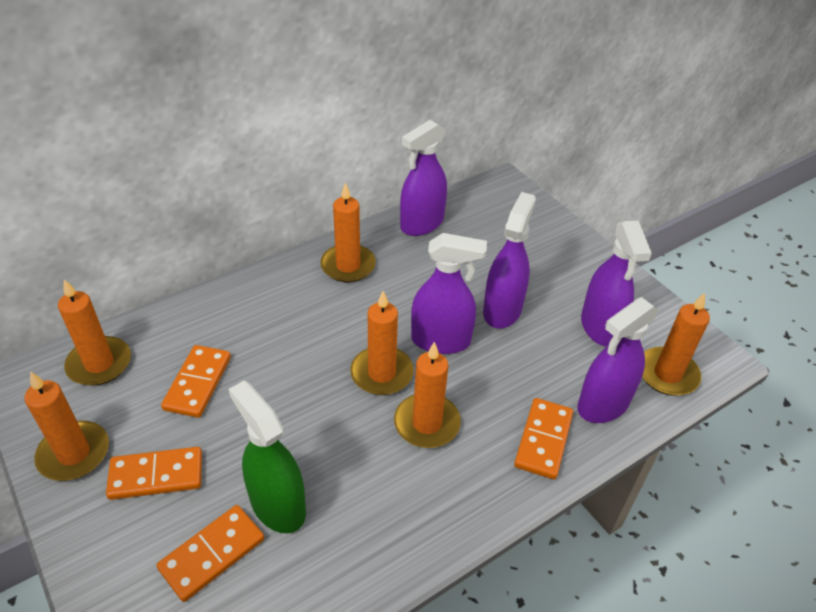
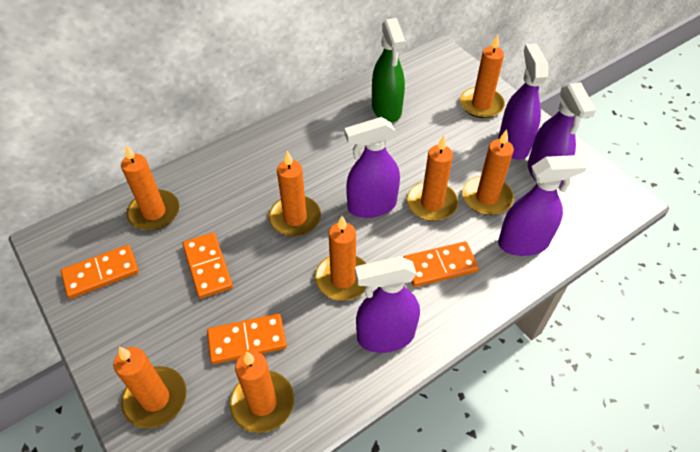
orange candle: [24,371,109,481] [58,279,131,386] [320,183,376,282] [350,291,414,395] [394,342,461,448] [642,293,710,396] = 6 -> [113,347,186,429] [121,145,179,231] [230,351,294,433] [269,151,321,236] [315,216,366,301] [407,136,458,221] [460,34,505,118] [462,129,514,215] = 8

